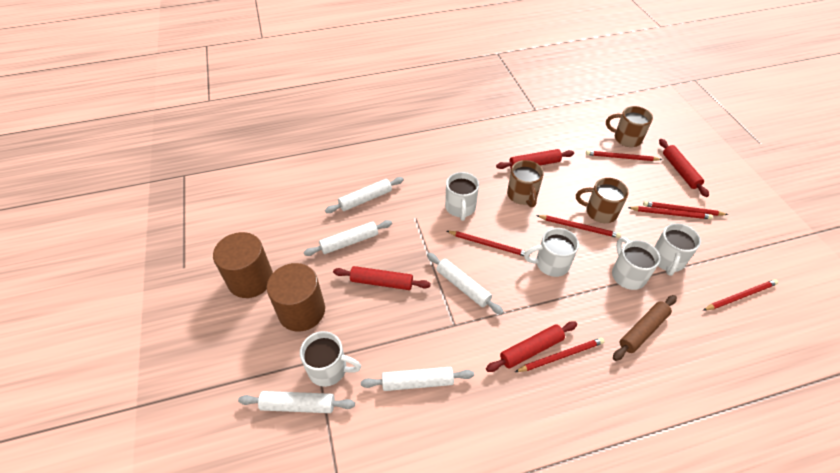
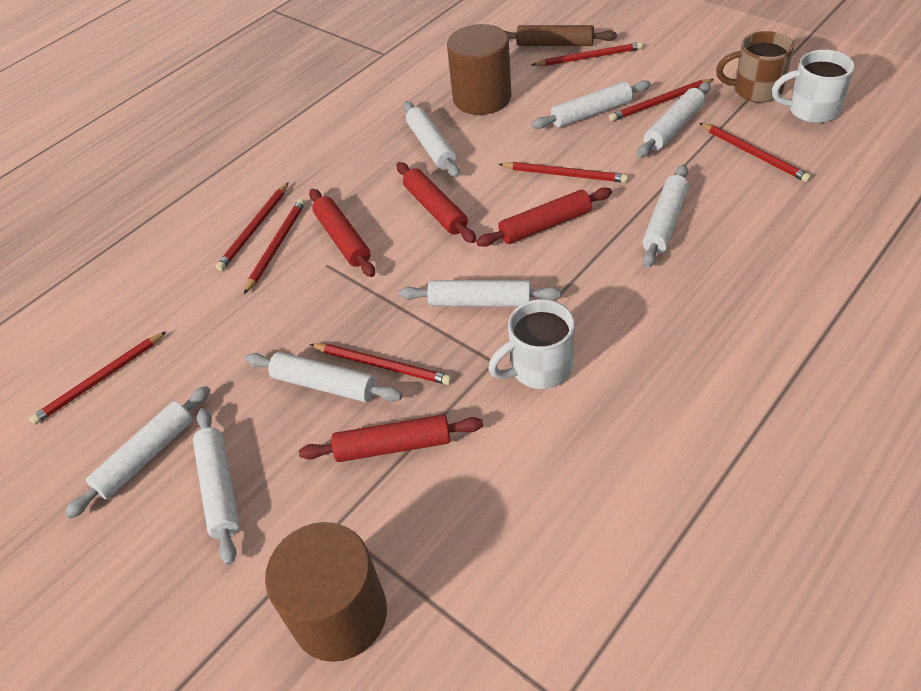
brown mug: [507,160,544,207] [576,178,629,223] [606,106,653,147] = 3 -> [716,31,794,103] = 1
red pencil: [447,231,526,256] [515,338,605,372] [536,215,621,238] [586,150,662,161] [627,206,713,219] [643,201,728,216] [703,279,778,311] = 7 -> [29,331,167,425] [216,182,289,271] [244,198,305,294] [310,344,452,385] [499,162,628,183] [532,42,643,66] [609,79,714,122] [700,123,811,182] = 8
white mug: [300,331,361,387] [445,172,479,221] [524,228,579,277] [612,237,660,290] [654,223,701,276] = 5 -> [488,299,575,389] [772,50,855,123] = 2
white rolling pin: [238,391,355,413] [304,220,392,256] [325,177,404,213] [361,367,474,391] [427,253,503,315] = 5 -> [64,386,210,519] [193,408,240,565] [246,352,402,402] [399,280,561,307] [403,101,460,177] [532,80,651,129] [637,82,711,158] [642,164,689,268] = 8

